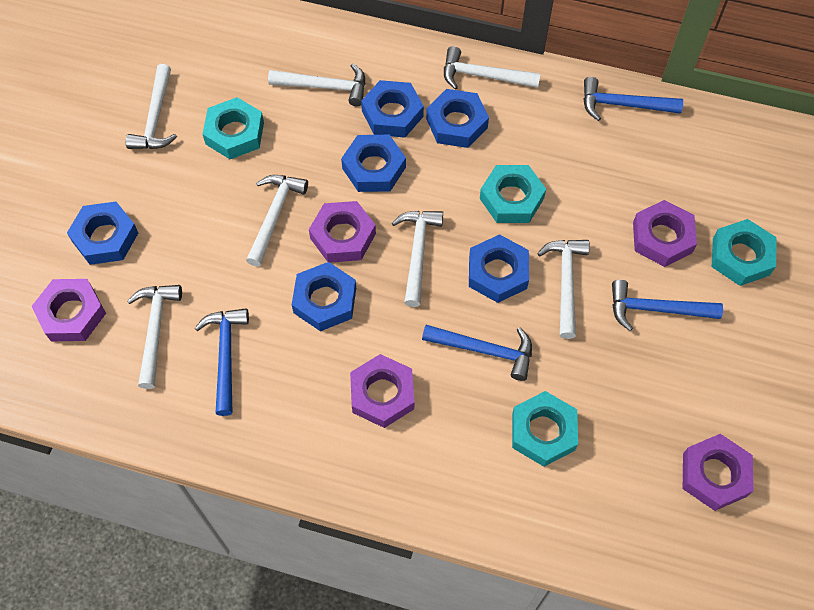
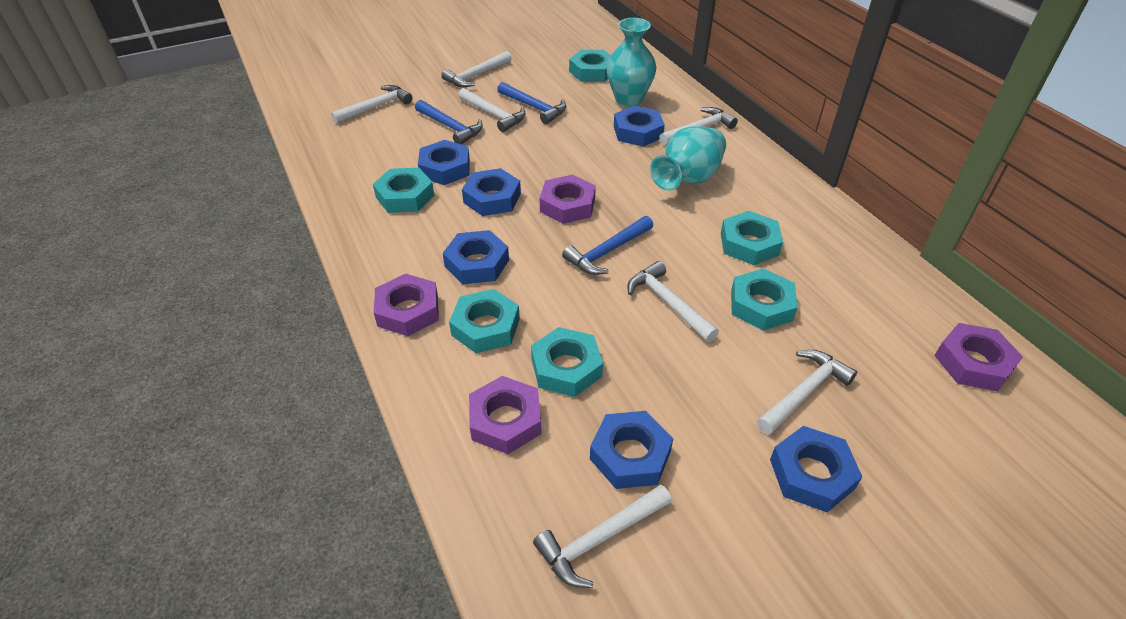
blue hammer: [195,308,249,416] [422,325,532,381] [583,77,683,121] [612,280,723,331] = 4 -> [415,100,483,144] [497,82,566,124] [562,216,653,275] = 3
purple nut: [32,279,106,341] [309,201,376,262] [350,354,414,428] [633,200,697,267] [683,434,753,511] = 5 -> [374,274,439,336] [469,376,542,454] [540,175,596,224] [934,323,1023,391] = 4
turquoise nut: [203,97,264,159] [480,165,546,223] [512,391,578,467] [711,219,777,286] = 4 -> [373,168,434,213] [449,289,520,353] [531,327,603,397] [569,50,611,82] [721,211,783,265] [731,268,798,330] = 6
turquoise vase: none = 0 -> [606,18,657,107] [650,126,726,191] = 2

